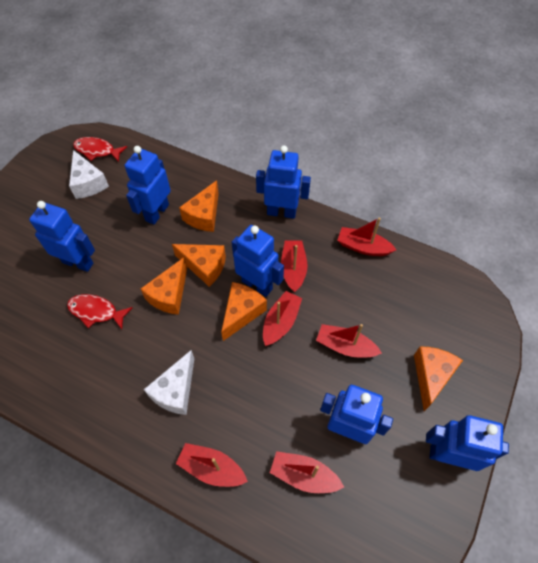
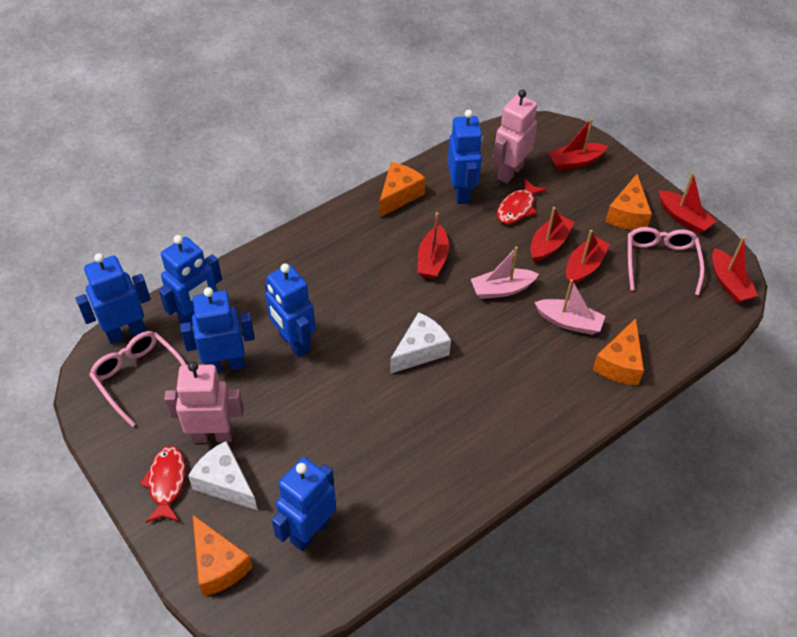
orange cheese: [141,257,187,315] [172,244,226,287] [179,180,219,232] [221,282,267,341] [414,346,463,411] = 5 -> [193,515,253,596] [379,162,426,218] [593,318,644,385] [605,174,652,230] = 4
pink boat: none = 0 -> [471,247,539,299] [534,279,605,335] = 2
pink glasses: none = 0 -> [89,331,187,427] [628,227,705,295] = 2
pink robot: none = 0 -> [164,361,244,443] [493,89,537,183] = 2

